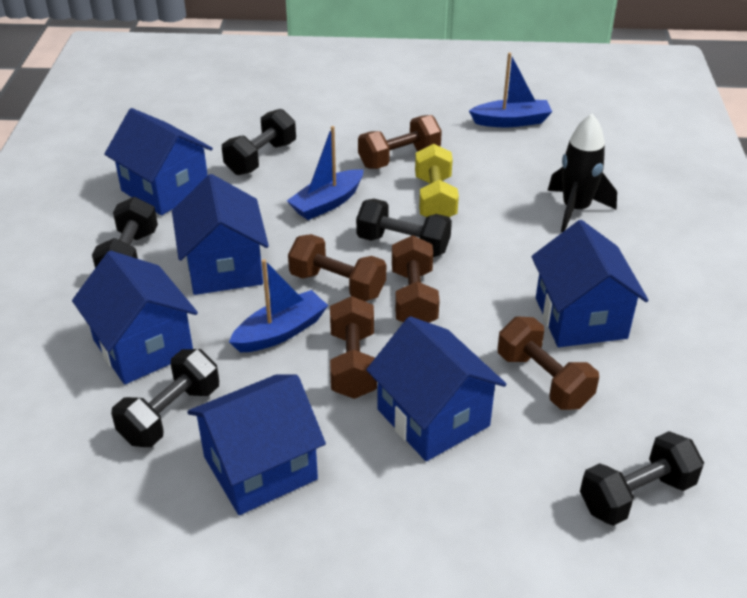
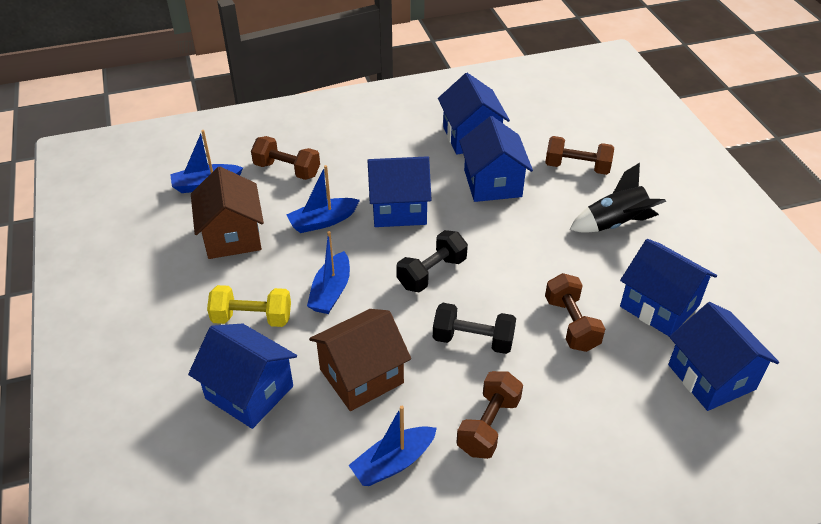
black dumbbell: [92,197,158,268] [111,349,219,447] [222,109,296,175] [356,199,452,257] [580,431,704,526] = 5 -> [396,230,468,292] [433,303,516,354] = 2
blue boat: [229,259,328,352] [287,126,364,220] [469,52,552,127] = 3 -> [170,130,243,193] [286,165,360,233] [307,231,350,314] [349,406,437,486] = 4
brown dumbbell: [288,234,386,301] [330,296,377,399] [358,115,442,169] [392,235,440,323] [498,316,599,410] = 5 -> [251,136,320,180] [456,371,523,459] [545,136,614,175] [545,273,605,352] = 4
brown house: none = 0 -> [191,167,264,259] [309,309,411,411] = 2

